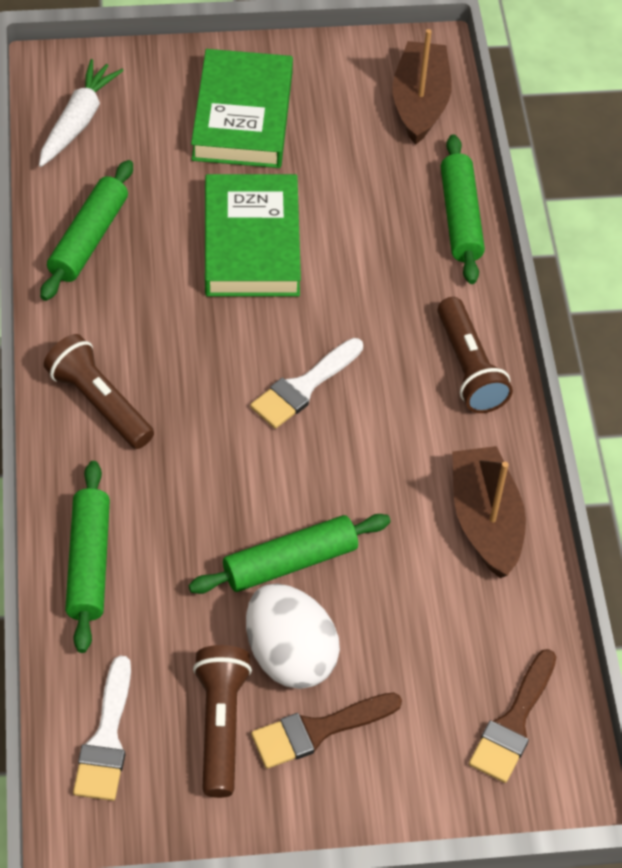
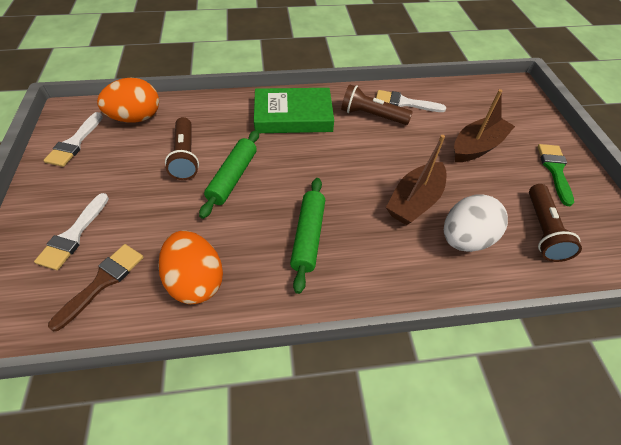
brown brush: [251,692,402,769] [469,649,556,783] = 2 -> [48,244,144,331] = 1
green book: [191,49,293,168] [205,174,301,296] = 2 -> [254,88,334,133] = 1
green brush: none = 0 -> [538,144,574,206] = 1
green rolling pin: [40,160,133,301] [65,461,110,653] [188,514,391,594] [441,134,485,284] = 4 -> [199,130,259,219] [290,178,325,294] = 2
orange egg: none = 0 -> [97,77,159,123] [158,230,223,304] = 2
white brush: [73,655,131,801] [250,338,363,429] = 2 -> [34,193,109,270] [43,112,103,167] [376,90,446,112] = 3
white carrot: [39,59,124,167] = 1 -> none = 0

